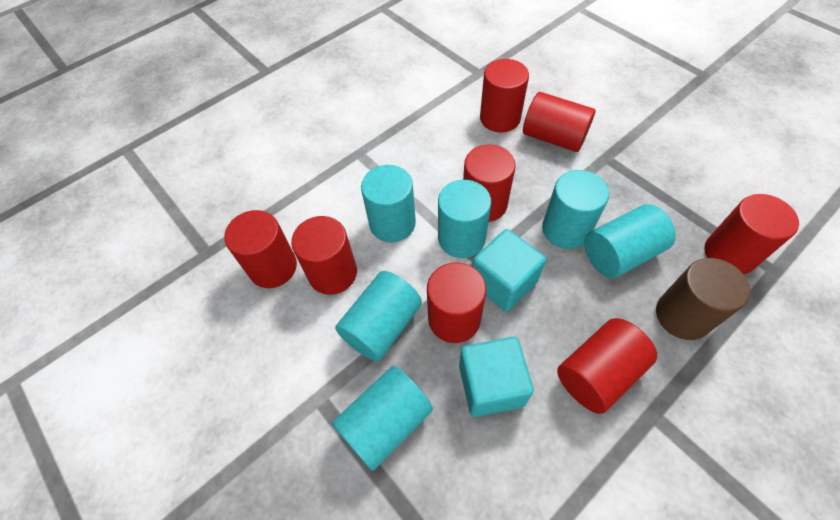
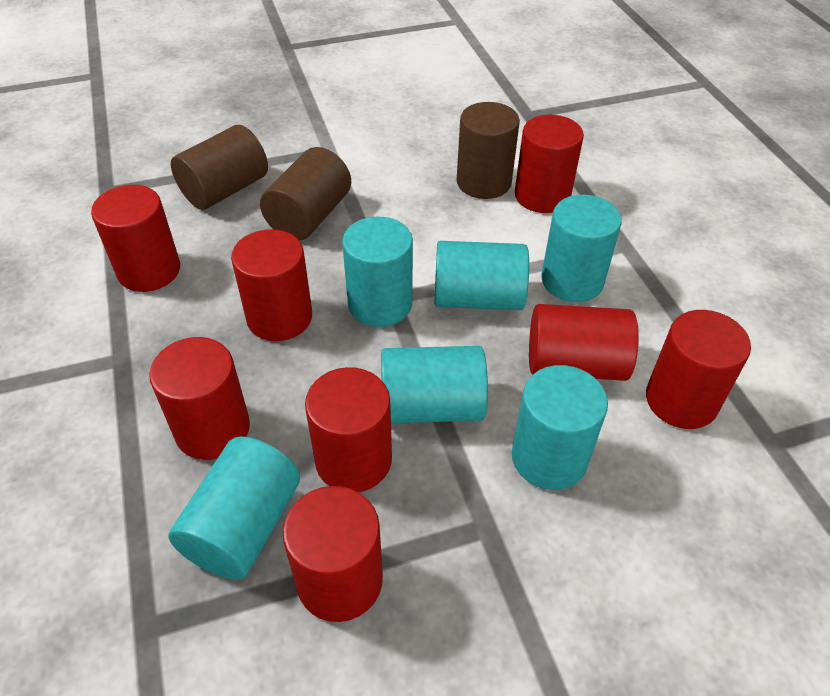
brown cylinder: [656,258,750,340] = 1 -> [171,125,268,210] [260,147,351,240] [457,102,520,199] = 3
turquoise cube: [459,337,534,417] [472,229,546,312] = 2 -> none = 0

